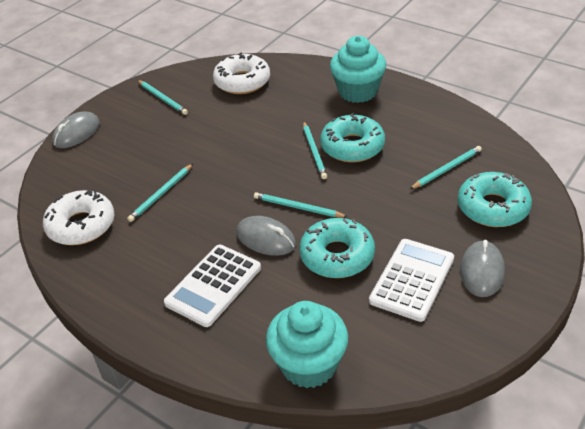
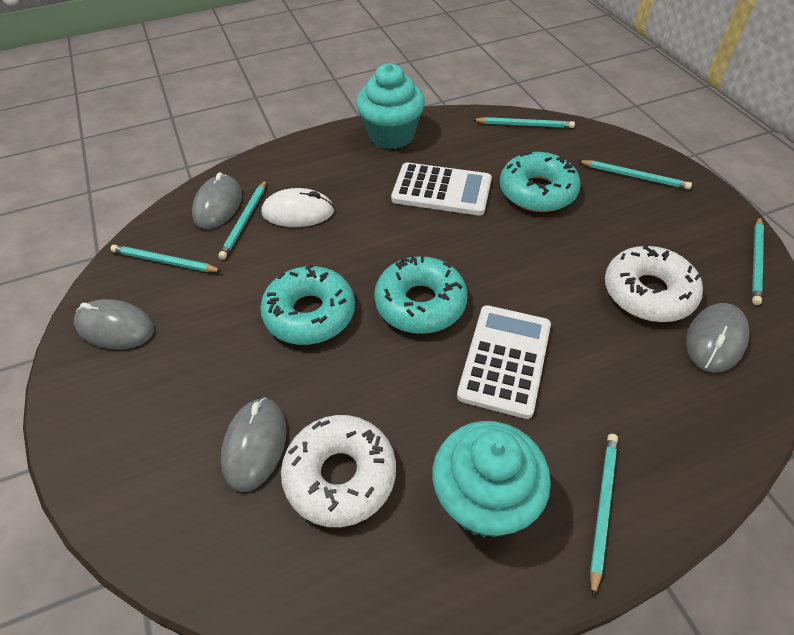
grey mouse: [52,111,100,148] [237,216,296,256] [460,240,505,297] = 3 -> [74,299,154,350] [192,172,242,229] [221,397,286,492] [686,303,749,373] = 4
turquoise pencil: [127,164,193,222] [138,80,188,115] [254,192,348,218] [303,121,327,179] [410,146,482,189] = 5 -> [110,245,222,272] [218,180,266,260] [473,117,575,128] [578,160,692,189] [590,434,618,598] [752,216,764,305] = 6
white mouse: none = 0 -> [261,188,334,227] = 1

